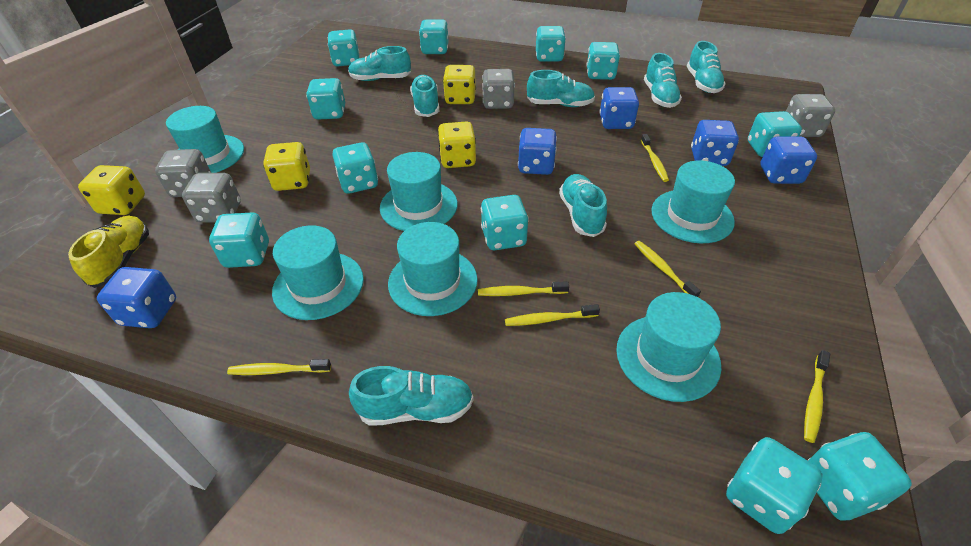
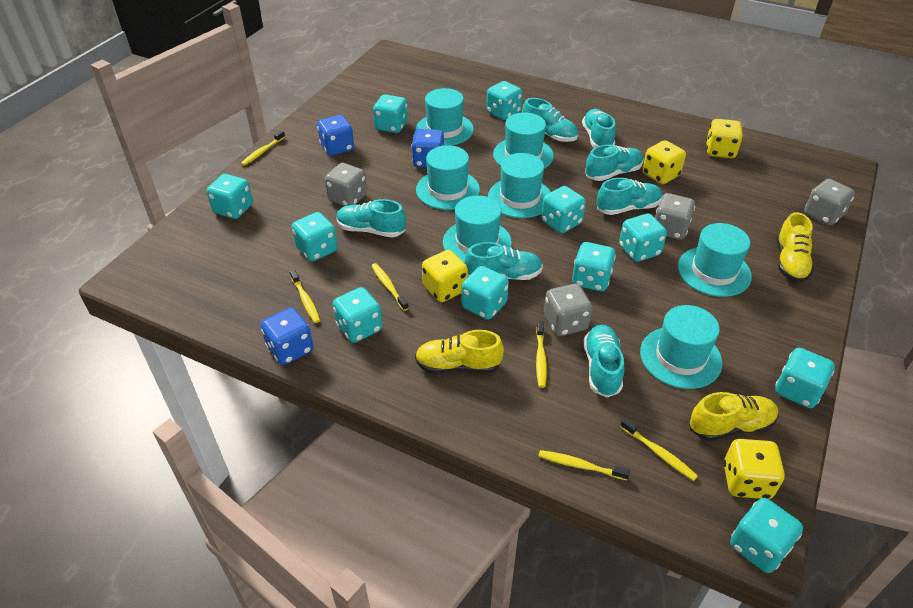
blue dice: [97,267,176,328] [518,128,557,175] [599,87,639,129] [691,120,739,166] [760,136,817,184] = 5 -> [261,308,314,365] [317,115,354,156] [411,129,444,168] = 3
turquoise hat: [166,106,244,173] [272,225,364,320] [380,152,458,231] [388,222,478,316] [616,292,722,402] [651,160,735,243] = 6 -> [416,88,474,146] [416,145,480,210] [443,195,512,263] [488,153,551,218] [493,113,554,169] [640,305,722,389] [678,223,752,297] = 7
yellow shoe: [68,216,149,288] = 1 -> [415,330,504,374] [690,392,778,441] [776,212,814,282] = 3

